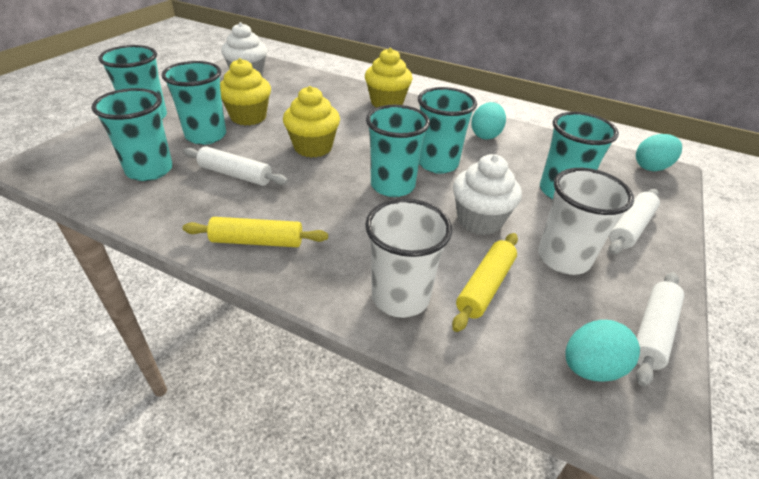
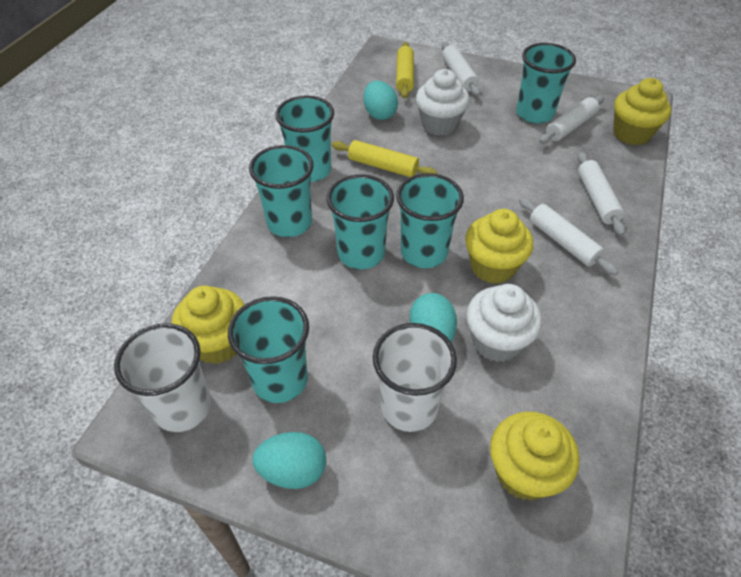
white rolling pin: [183,146,288,186] [609,189,660,255] [636,272,684,387] = 3 -> [441,42,480,96] [519,197,618,276] [539,96,604,144] [577,152,625,236] = 4
yellow cupcake: [220,58,271,125] [283,86,340,158] [365,48,413,107] = 3 -> [172,285,245,364] [465,209,533,284] [490,412,579,501] [613,78,671,145] = 4

